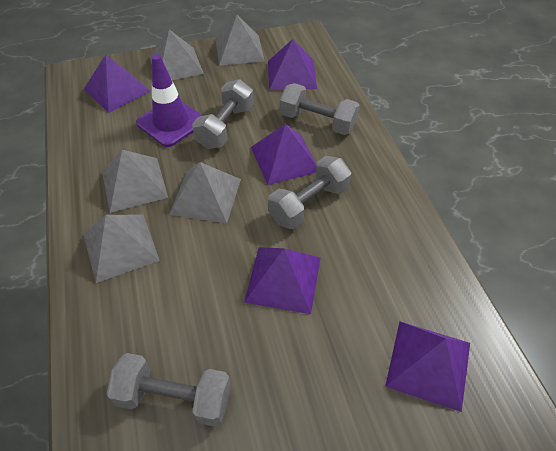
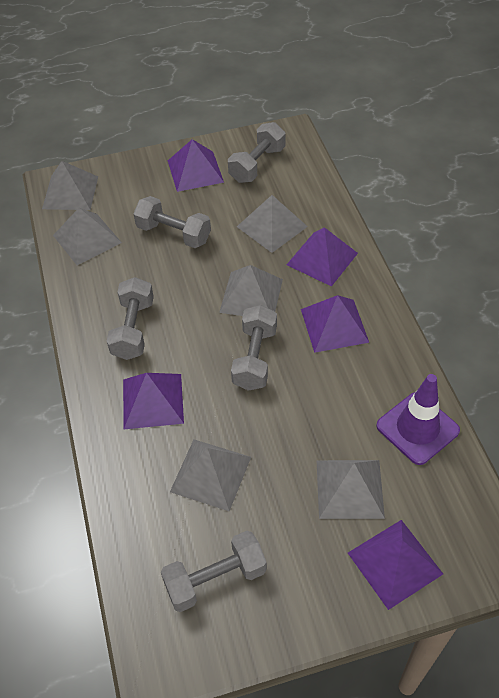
grey dumbbell: [107,353,231,427] [192,79,254,149] [268,156,351,229] [280,83,360,135] = 4 -> [107,277,154,360] [133,196,211,248] [161,531,267,612] [228,122,286,183] [231,305,277,391] = 5
grey pyramid: [83,215,160,283] [102,150,168,213] [149,29,204,80] [169,162,241,223] [215,15,265,66] = 5 -> [42,161,98,210] [53,208,122,265] [170,440,251,511] [219,265,283,316] [237,195,308,253] [316,460,385,519] = 6

